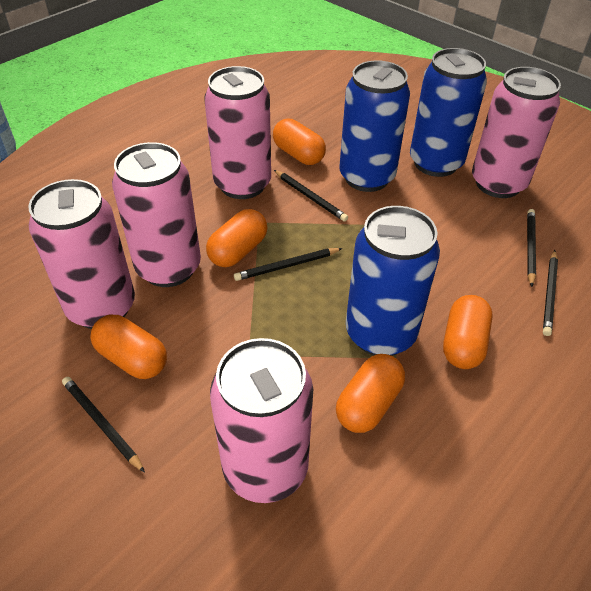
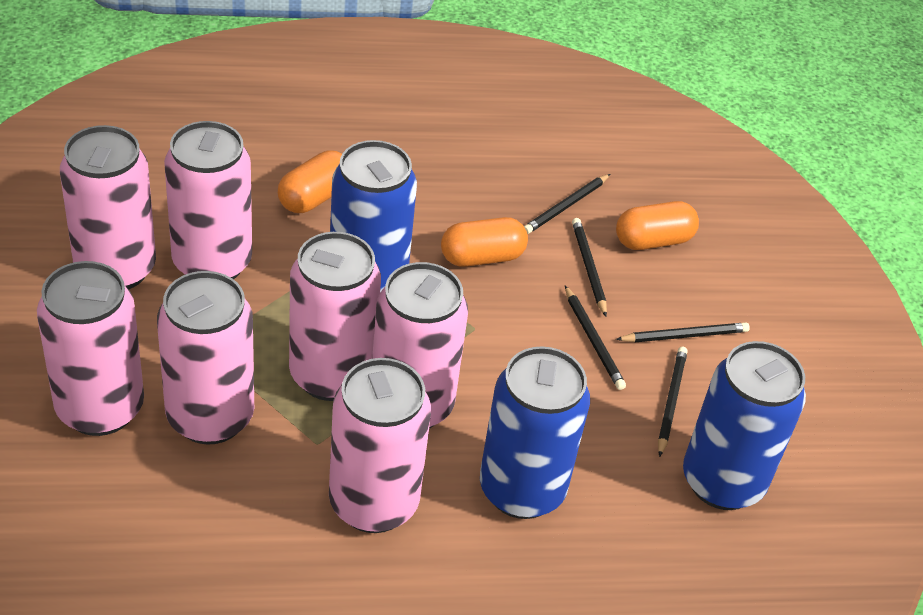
orange capsule: [90,315,167,379] [206,209,268,267] [273,118,326,165] [336,354,405,433] [443,295,493,369] = 5 -> [278,150,342,213] [441,217,528,267] [616,201,699,250] = 3
pink can: [28,179,135,329] [112,142,201,287] [204,66,271,199] [210,338,313,503] [472,67,561,198] = 5 -> [37,261,144,436] [60,125,156,289] [157,271,254,445] [164,121,252,279] [289,232,381,401] [329,358,431,533] [372,262,468,429] = 7

